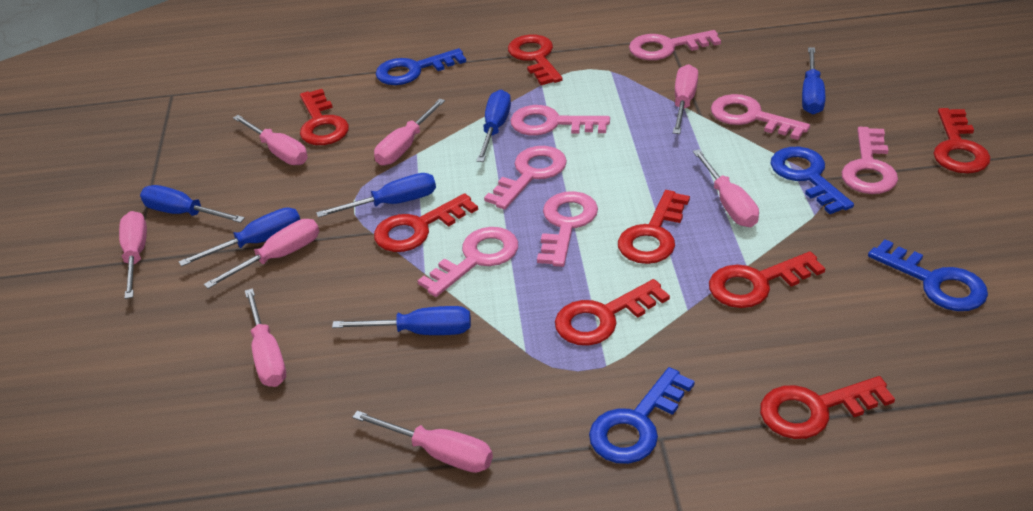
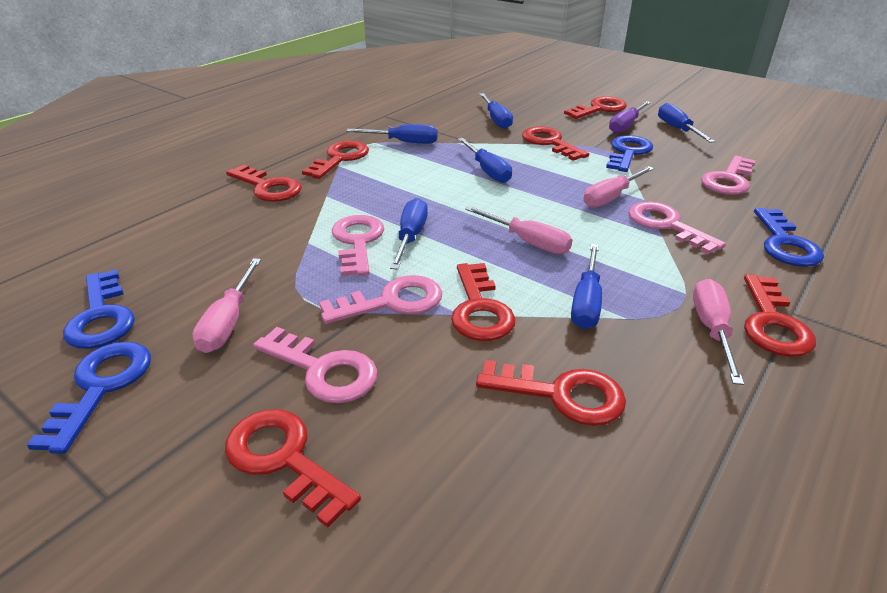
pink key: [418,227,518,297] [484,146,567,210] [510,105,610,135] [537,191,598,267] [629,30,721,60] [711,94,810,140] [842,127,898,194] = 7 -> [253,327,377,403] [319,275,442,324] [332,215,384,276] [628,201,726,254] [701,156,756,195] = 5
pink screwdriver: [119,211,147,299] [204,219,319,289] [233,115,308,165] [245,288,286,387] [352,411,493,473] [374,99,445,166] [673,64,698,134] [693,149,759,227] = 8 -> [192,258,261,353] [465,206,572,254] [583,166,654,208] [693,279,744,385] = 4
purple screwdriver: none = 0 -> [609,101,651,134] = 1

